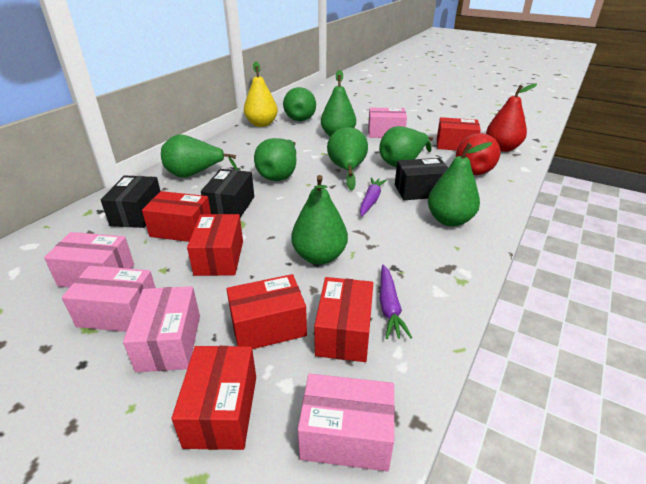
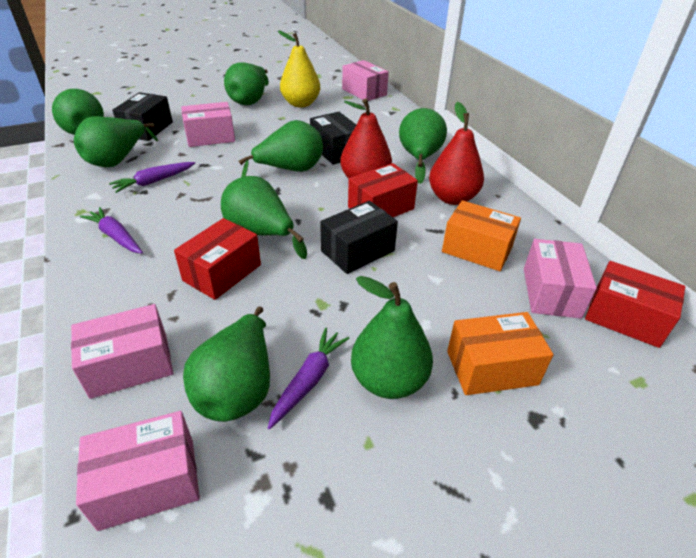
orange box: none = 0 -> [442,200,521,271] [447,312,553,395] = 2
purple carrot: [360,177,387,216] [380,265,412,339] = 2 -> [80,207,143,254] [109,162,195,193] [268,328,350,429] = 3
red box: [142,191,211,242] [172,346,256,450] [187,214,243,276] [226,274,307,349] [314,277,373,362] [437,117,481,151] = 6 -> [174,218,261,300] [348,163,418,217] [585,261,685,348] = 3

